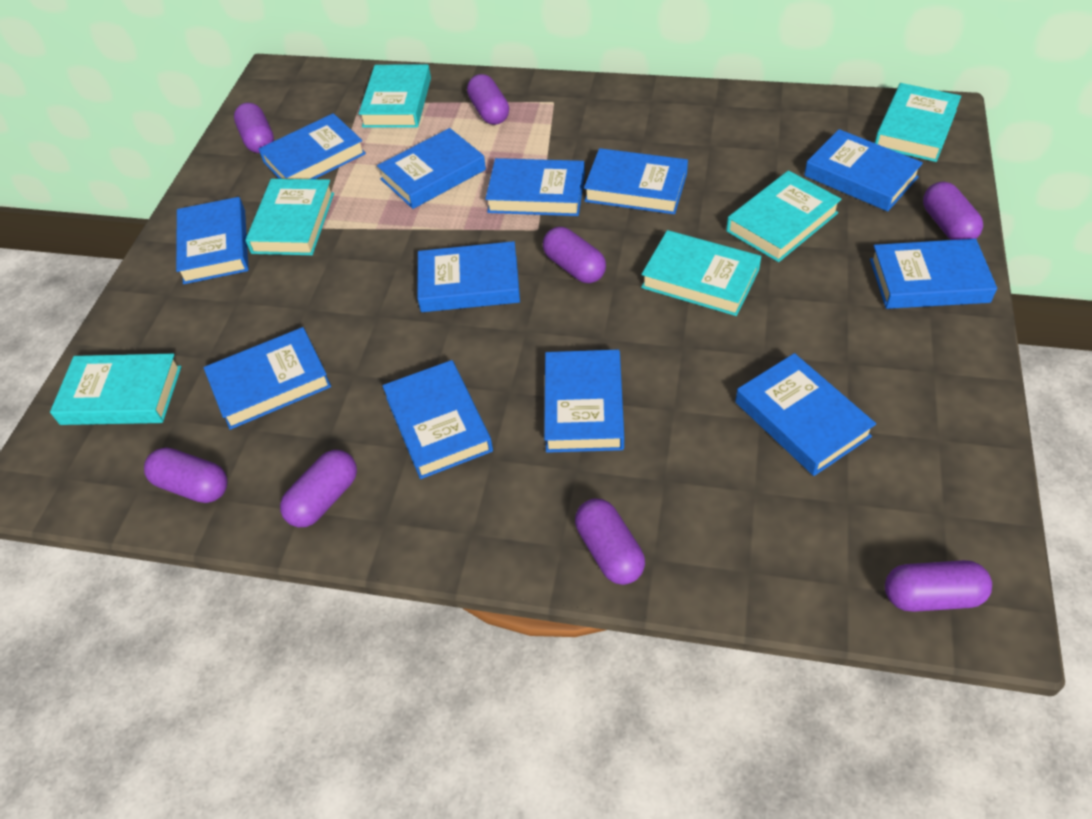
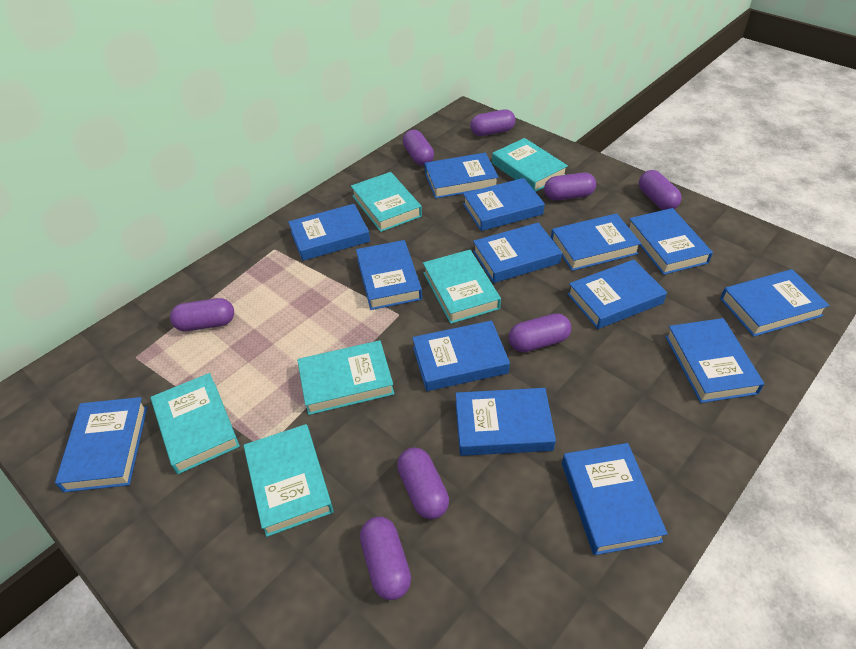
blue book: [176,197,249,284] [204,327,331,430] [259,113,366,179] [377,128,486,209] [382,360,493,479] [417,241,520,312] [485,158,585,216] [544,350,624,453] [584,148,688,214] [735,353,876,476] [804,129,923,211] [870,239,997,309] = 12 -> [55,397,147,492] [288,204,370,261] [356,240,422,310] [412,320,510,391] [424,153,499,199] [455,388,556,456] [463,178,545,231] [473,223,562,283] [551,213,641,271] [562,443,668,555] [567,259,667,329] [629,208,713,275] [665,318,764,403] [720,269,830,337] = 14

